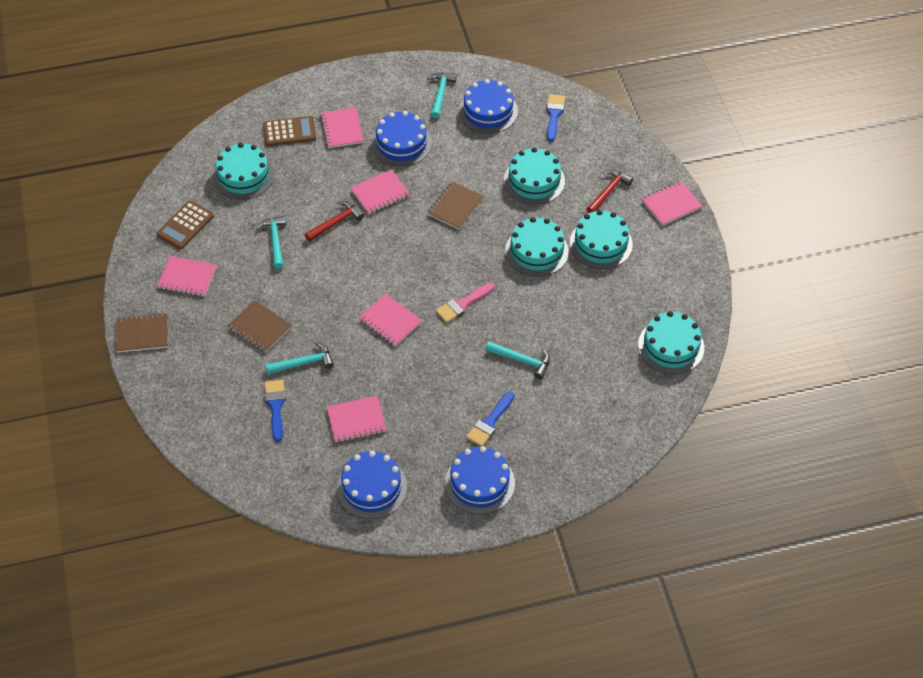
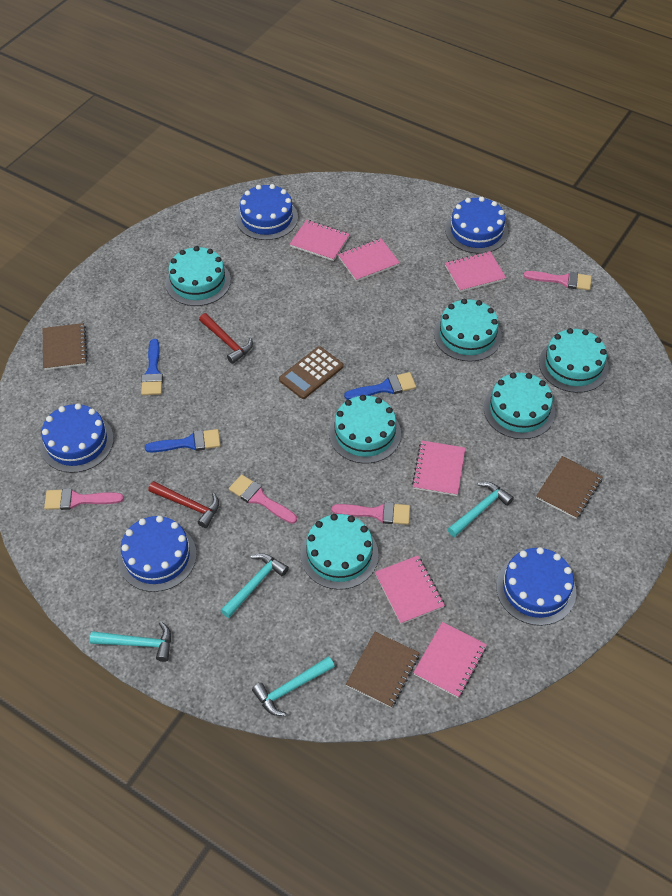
blue cake: [337,451,407,519] [372,111,432,166] [445,446,515,514] [459,79,518,134] = 4 -> [40,403,114,473] [118,516,197,592] [236,184,298,240] [445,197,508,254] [496,547,576,626] = 5
brown calculator: [157,201,214,249] [263,116,316,146] = 2 -> [279,346,344,399] = 1
pink brush: [436,283,495,323] = 1 -> [44,488,124,510] [229,475,297,524] [332,502,410,525] [524,271,592,290] = 4
turquoise cake: [213,143,274,199] [504,147,565,205] [505,217,569,277] [570,210,633,269] [638,311,704,374] = 5 -> [165,246,231,306] [301,514,379,590] [329,395,401,464] [434,299,502,362] [484,373,555,439] [539,328,609,393] = 6

